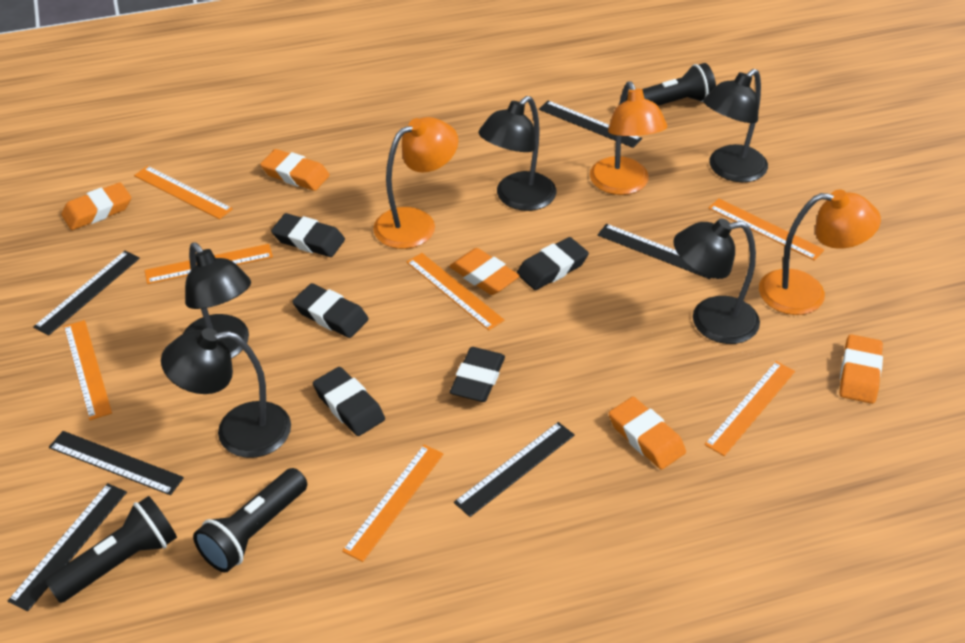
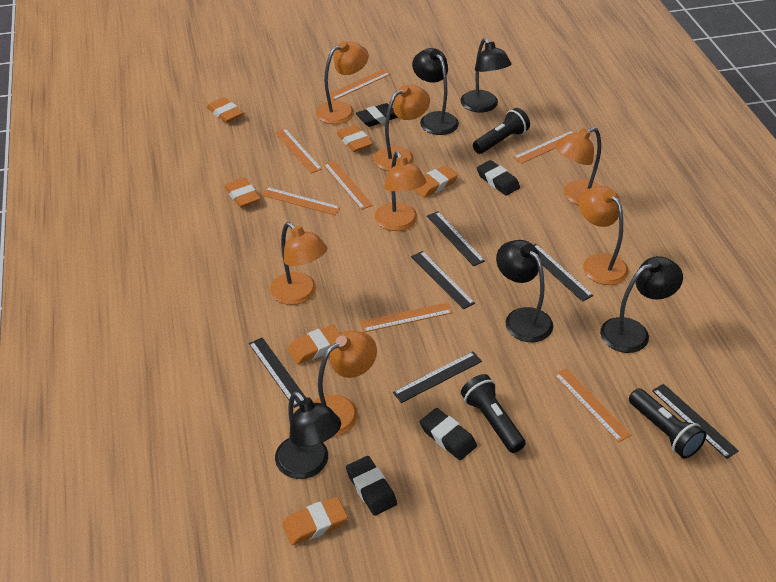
black eraser: [271,213,345,257] [292,283,369,338] [313,367,385,436] [450,347,505,402] [517,237,589,290] = 5 -> [346,456,397,516] [356,103,398,127] [420,408,477,460] [477,160,520,196] = 4
orange eraser: [61,182,131,230] [260,149,330,191] [449,248,520,295] [609,397,686,470] [840,334,883,404] = 5 -> [207,97,243,123] [224,177,261,208] [282,497,348,545] [287,325,340,364] [337,125,373,152] [413,165,458,198] = 6
orange lamp: [373,117,458,249] [590,82,667,195] [759,190,881,315] = 3 -> [270,222,327,305] [313,330,377,436] [316,41,369,124] [374,85,430,171] [375,151,426,231] [555,127,601,205] [579,186,629,285] = 7

